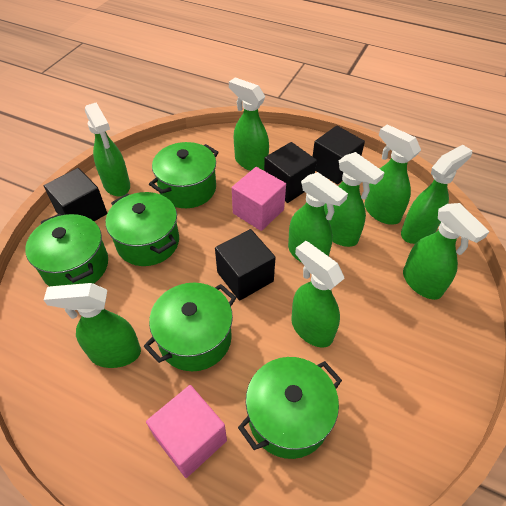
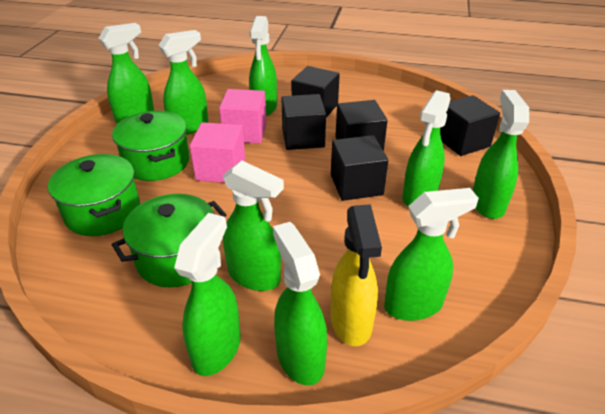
black cube: [44,168,107,221] [215,229,275,301] [264,142,317,203] [312,126,365,184] = 4 -> [281,94,326,150] [291,66,340,118] [331,135,388,201] [335,100,388,151] [440,95,500,156] = 5
green pot: [25,214,108,287] [106,192,179,266] [144,283,237,371] [149,142,219,208] [238,357,342,459] = 5 -> [48,154,140,236] [112,111,190,181] [112,194,227,288] = 3
yellow spray bottle: none = 0 -> [330,204,382,346] = 1

